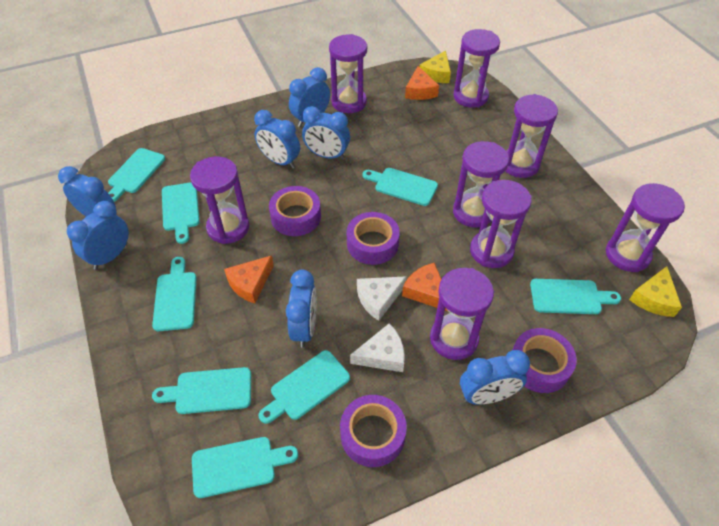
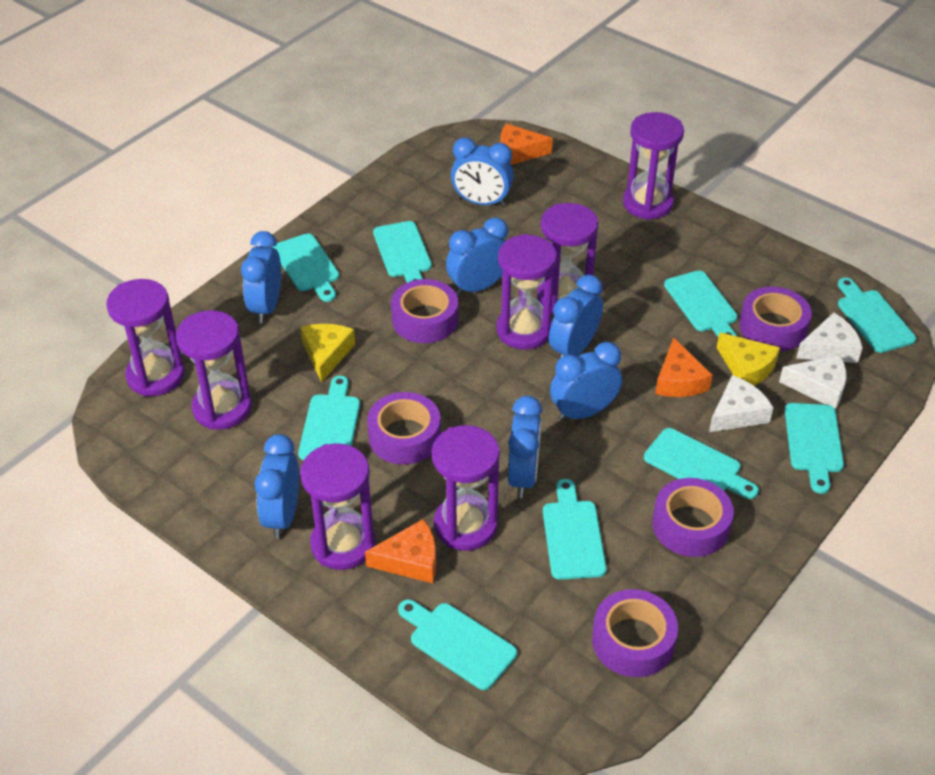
purple hourglass: [190,157,249,244] [329,34,367,113] [430,268,494,360] [453,141,509,228] [454,29,500,108] [470,180,532,268] [505,94,558,178] [605,183,685,272] = 8 -> [106,279,185,397] [176,310,252,430] [300,444,375,570] [432,425,500,551] [496,234,557,350] [537,203,599,314] [623,112,684,220] = 7
purple tape: [269,186,321,236] [340,395,407,467] [347,212,400,265] [512,328,577,393] = 4 -> [367,392,441,465] [391,279,458,343] [592,589,678,677] [652,478,734,557] [739,287,812,351] = 5
turquoise cutting board: [108,148,165,202] [152,257,197,331] [152,367,251,414] [162,182,200,244] [192,437,298,498] [259,350,350,424] [363,168,438,206] [530,279,621,314] = 8 -> [273,233,339,302] [298,376,360,460] [373,221,432,283] [398,599,517,690] [543,479,607,580] [644,428,759,499] [664,271,738,337] [785,403,844,494] [838,278,916,353] = 9
white cheese: [350,323,405,372] [357,276,407,321] = 2 -> [709,375,773,432] [779,355,846,409] [796,313,863,363] = 3

